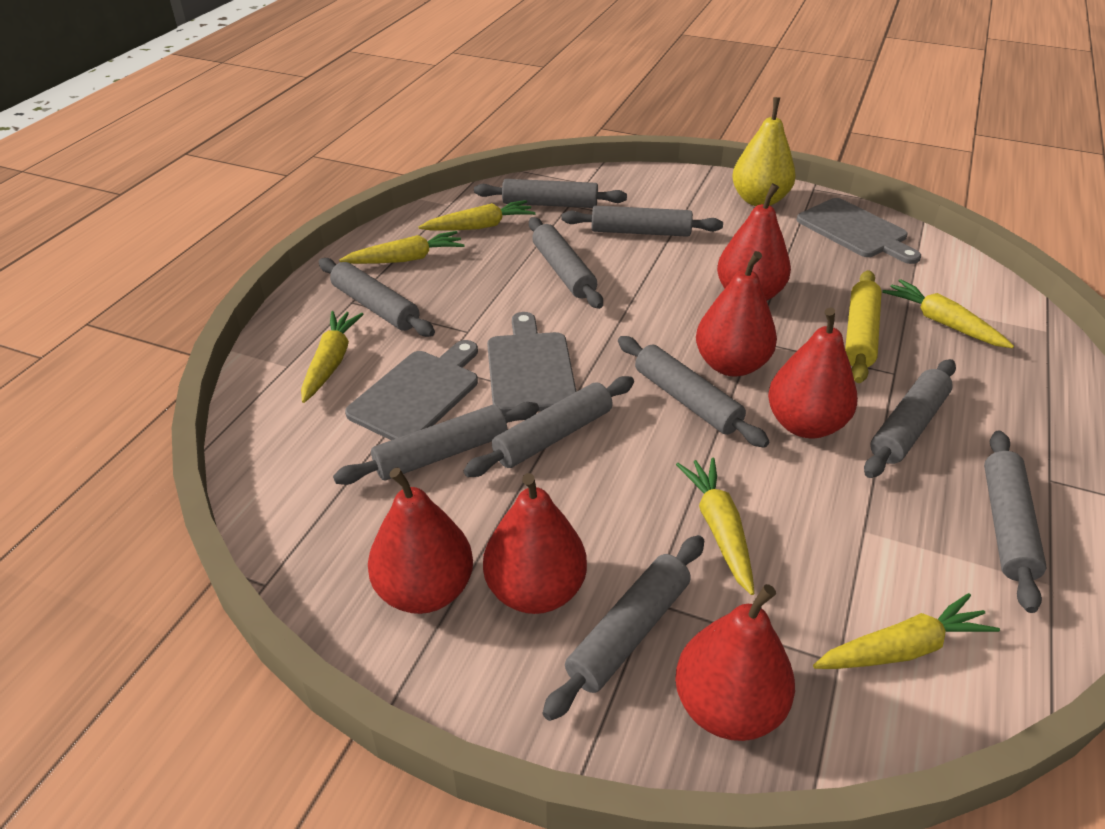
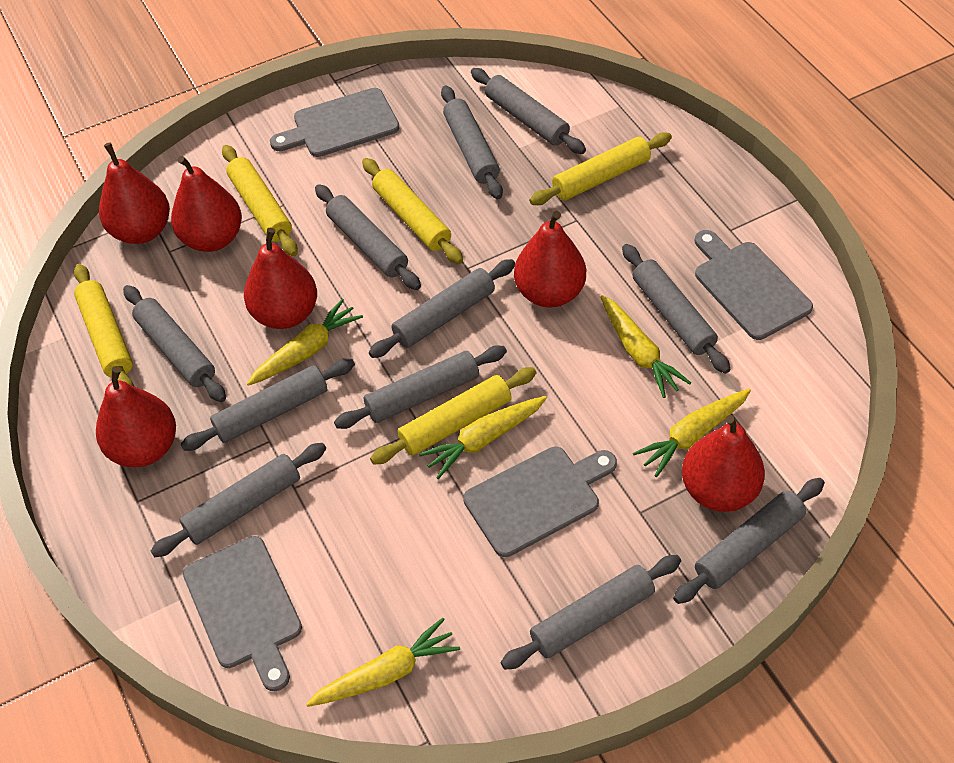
grey cutting board: [345,340,478,440] [487,312,576,413] [797,198,921,264] = 3 -> [183,536,302,691] [270,88,400,157] [463,447,617,557] [695,230,813,340] = 4
grey rolling pin: [319,258,435,337] [333,402,539,485] [463,376,634,477] [474,179,627,208] [529,217,603,309] [543,535,704,721] [561,205,723,237] [618,336,769,448] [864,359,956,478] [984,431,1046,613] = 10 -> [123,285,226,402] [151,443,326,557] [181,358,355,451] [315,184,421,290] [334,345,507,429] [369,259,515,358] [441,86,503,199] [471,68,586,154] [501,555,681,670] [622,244,730,374] [673,478,825,604] = 11
yellow carrot: [301,311,364,403] [339,231,465,264] [419,200,536,231] [676,457,754,595] [813,593,1000,669] [882,279,1014,348] = 6 -> [247,299,363,386] [306,618,460,707] [419,396,547,479] [601,295,691,398] [633,389,751,477] = 5
yellow pear: [732,97,796,206] = 1 -> none = 0
yellow rolling pin: [845,270,882,383] = 1 -> [74,264,134,386] [222,145,298,256] [362,158,463,264] [370,367,536,464] [529,133,672,205] = 5

